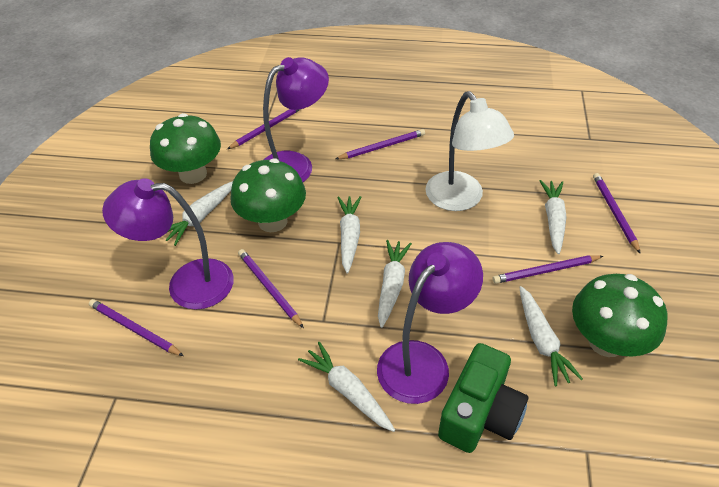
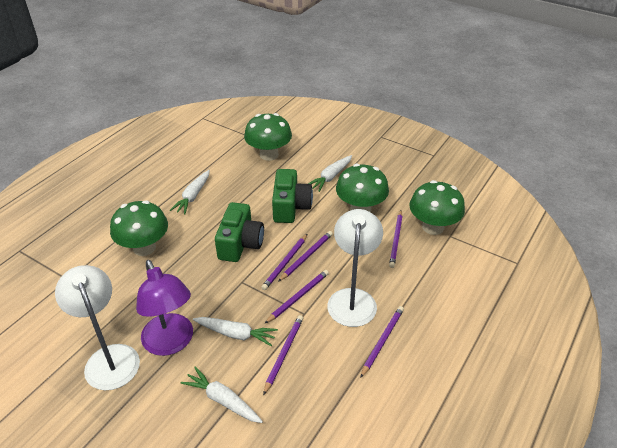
green camera: [438,343,528,453] = 1 -> [215,202,264,262] [272,169,313,223] = 2
green mushroom: [150,113,221,184] [230,158,306,232] [572,274,667,357] = 3 -> [110,200,168,256] [244,113,292,161] [336,164,389,212] [409,180,465,235] = 4
purple lamp: [102,178,234,309] [263,57,329,182] [377,242,483,404] = 3 -> [136,260,193,356] = 1
white carrot: [166,181,233,246] [298,342,395,432] [337,196,361,273] [378,240,412,328] [519,286,583,386] [540,180,567,254] = 6 -> [170,170,210,214] [181,367,263,423] [193,317,278,346] [308,155,352,192] = 4
white lamp: [425,91,514,211] = 1 -> [55,265,140,390] [327,209,383,327] = 2

